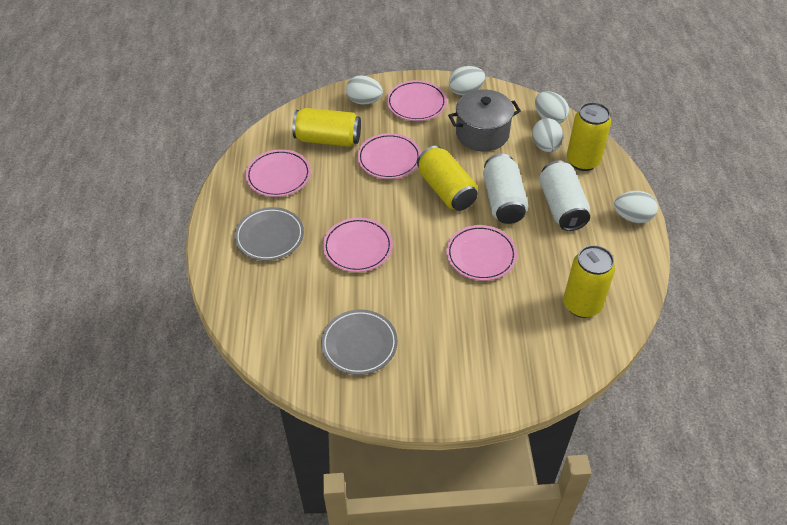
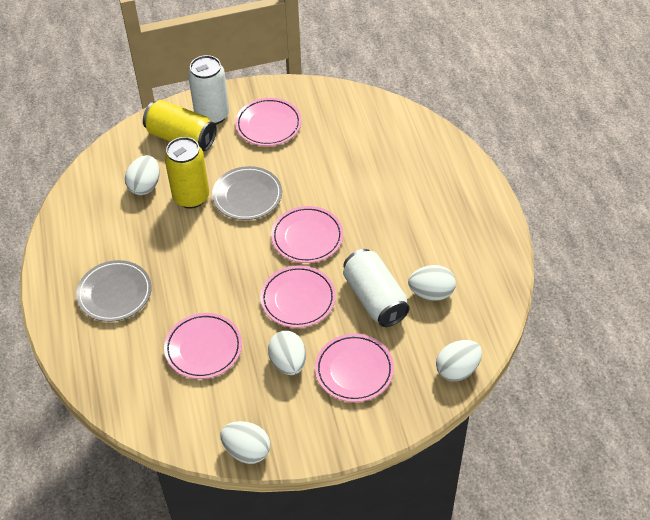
grey pot: [448,89,521,151] = 1 -> none = 0
yellow can: [292,108,361,147] [417,146,478,211] [563,245,615,318] [567,102,611,171] = 4 -> [143,100,217,151] [165,137,209,209] = 2

